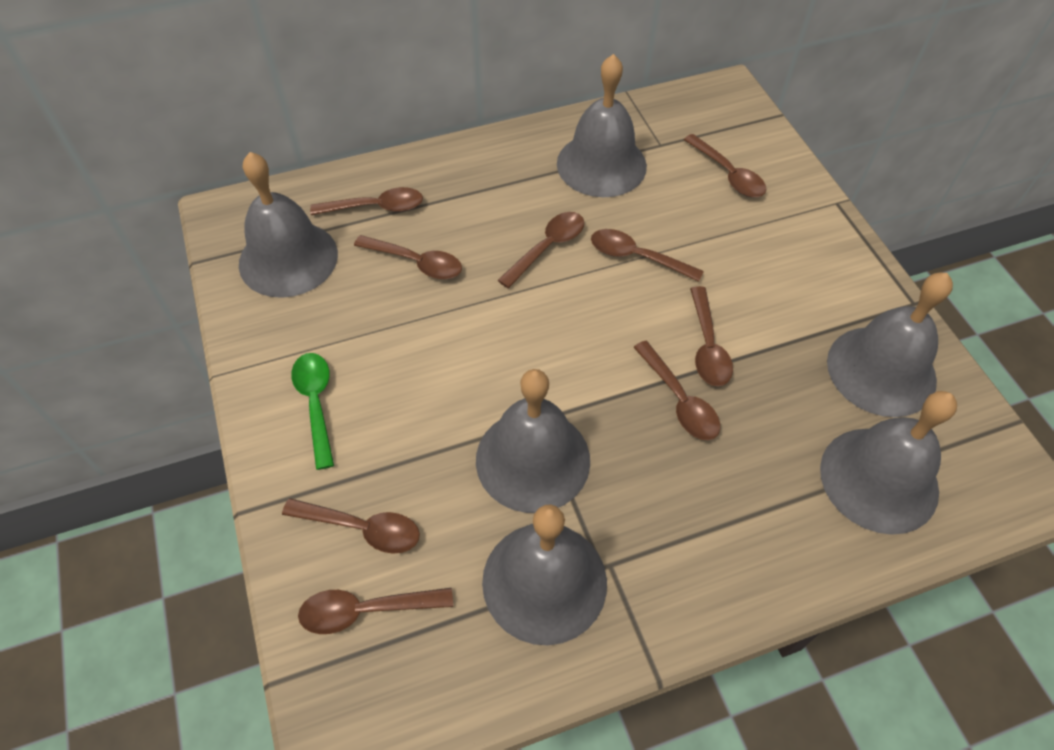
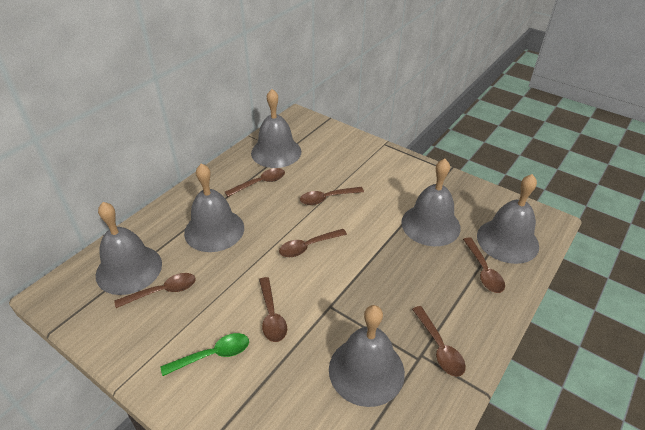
brown spoon: [282,498,420,554] [298,588,453,634] [310,187,423,215] [354,235,462,279] [498,212,584,288] [591,229,704,282] [633,341,720,440] [684,134,766,197] [690,286,733,387] = 9 -> [114,273,196,308] [225,168,285,197] [259,277,287,342] [279,229,347,257] [300,187,364,205] [412,306,466,377] [463,237,505,293] = 7

